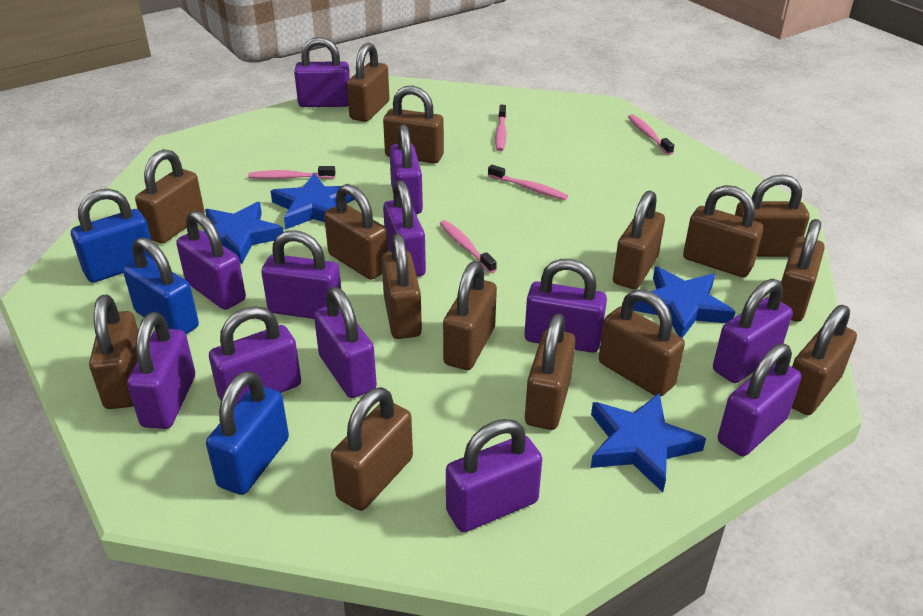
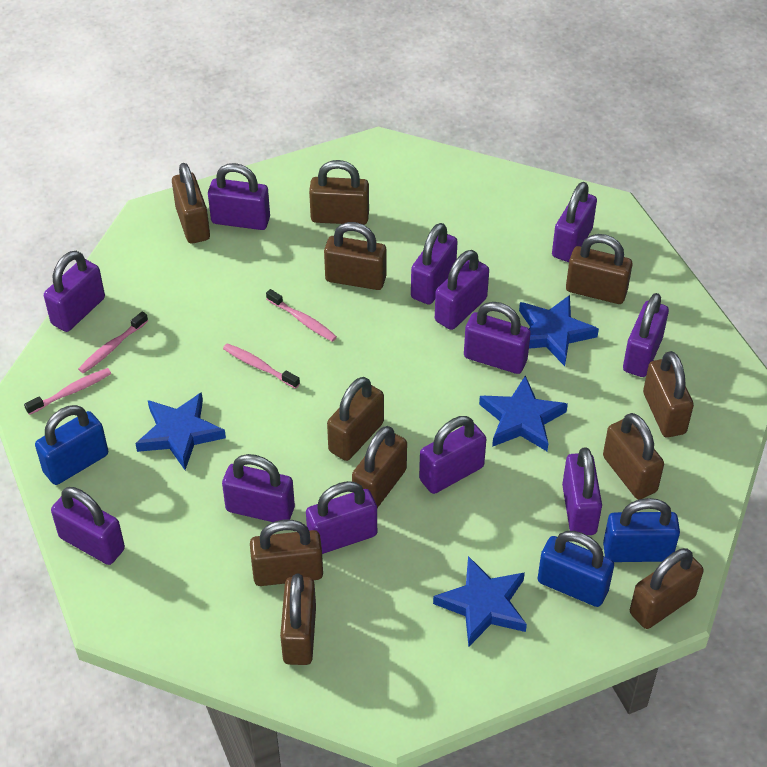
brown padlock: [89,295,138,409] [135,149,204,243] [324,184,388,280] [331,387,413,511] [347,43,390,122] [382,233,422,339] [383,85,444,164] [443,261,497,370] [525,313,576,430] [599,289,685,397] [613,191,665,289] [683,185,763,277] [735,174,809,257] [781,219,825,322] [792,305,857,415] = 15 -> [172,163,210,244] [250,520,323,586] [280,574,316,665] [309,160,369,225] [324,222,386,290] [327,377,384,461] [352,426,407,508] [566,234,633,304] [603,413,664,499] [630,548,704,629] [643,351,694,437] = 11
pink toothbrush: [248,166,336,179] [440,220,497,273] [488,164,568,200] [495,105,507,151] [628,114,674,155] = 5 -> [24,368,111,415] [78,311,148,373] [223,343,300,389] [266,289,337,342] = 4

